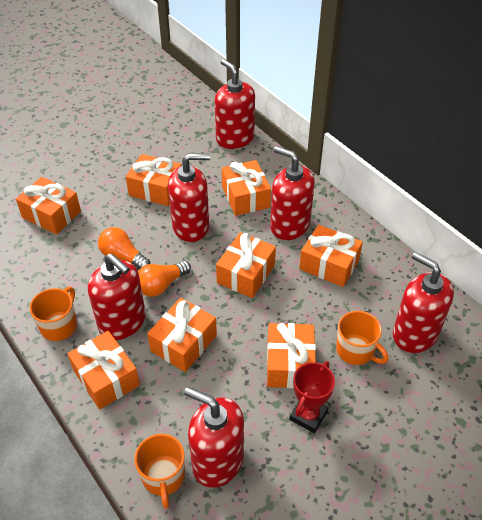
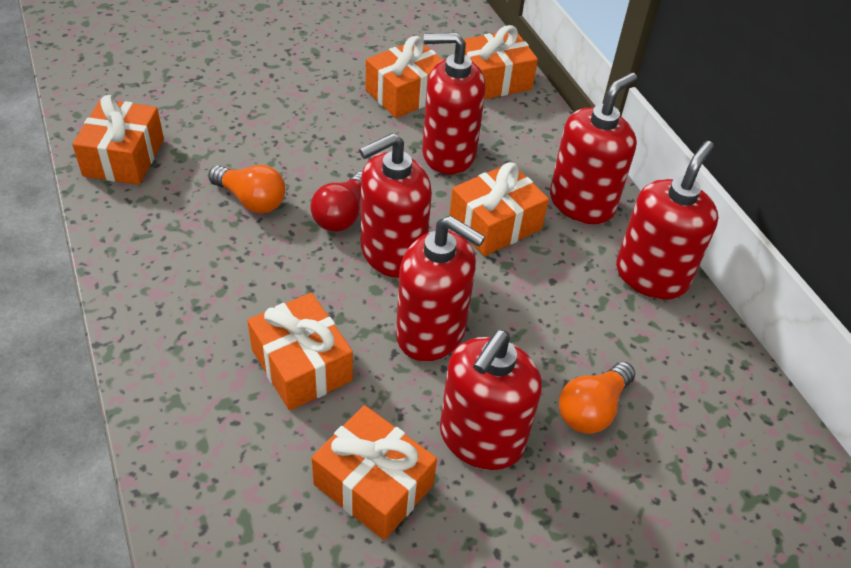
orange gift: [16,177,81,235] [67,331,140,410] [126,154,182,206] [147,298,217,372] [216,232,276,298] [222,160,271,216] [267,323,316,388] [299,225,363,287] = 8 -> [72,95,164,185] [247,293,353,411] [312,405,437,540] [366,36,442,118] [449,162,549,256] [463,25,538,99] = 6
orange mug: [30,287,77,341] [134,434,185,509] [336,311,388,365] = 3 -> none = 0
red light bulb: none = 0 -> [310,172,362,232] = 1
red trophy: [289,361,335,433] = 1 -> none = 0

